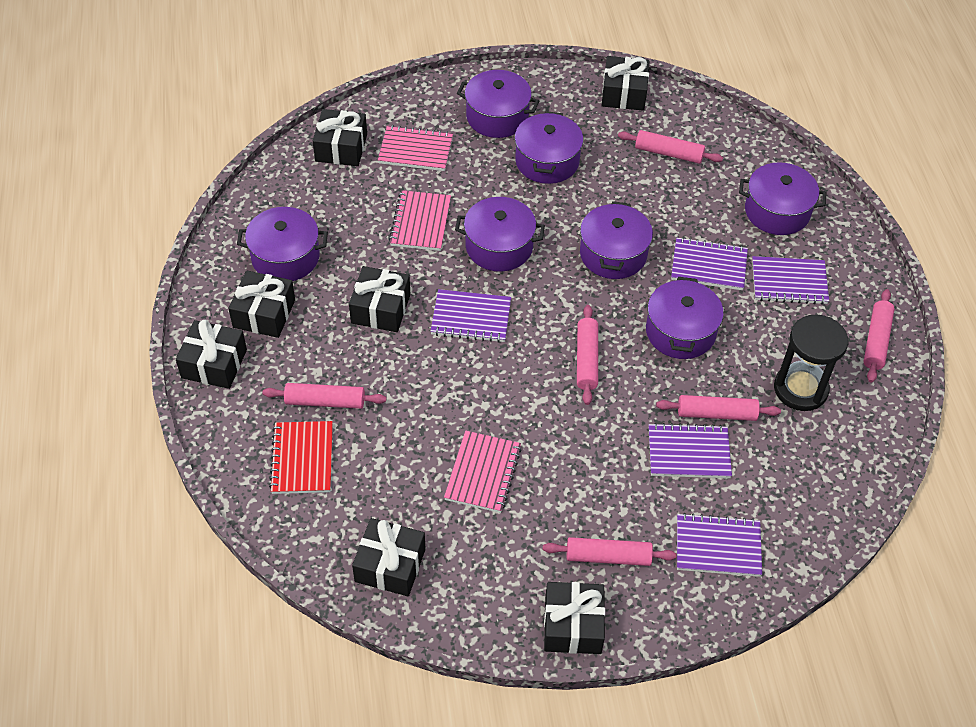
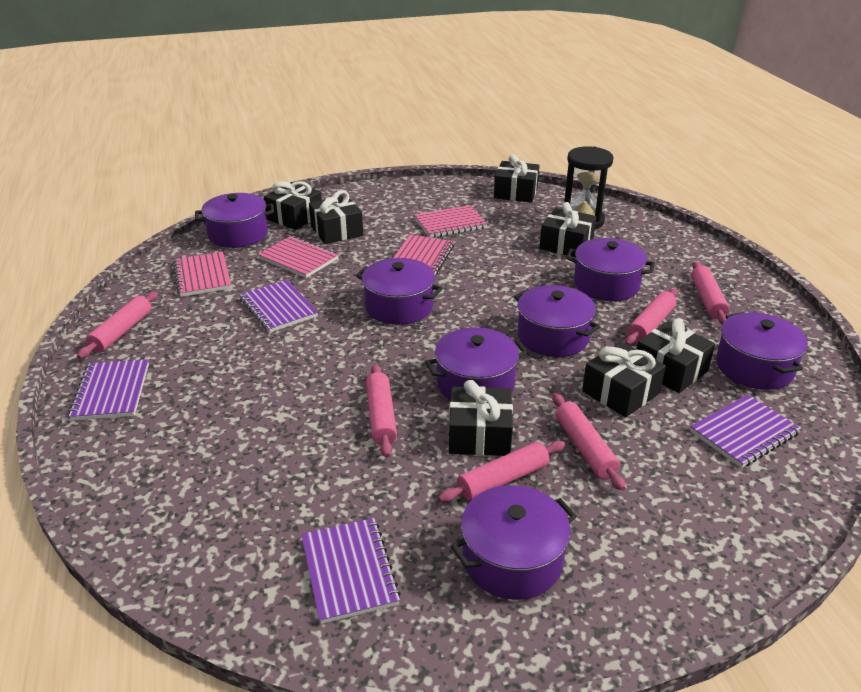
pink notebook: [378,125,453,171] [389,190,451,251] [444,430,522,513] = 3 -> [173,252,231,297] [258,236,339,278] [393,235,454,275] [415,205,488,238] = 4
purple notebook: [430,289,511,343] [649,423,732,478] [671,237,748,290] [677,513,762,577] [752,256,829,305] = 5 -> [68,359,149,421] [240,280,318,333] [301,518,401,624] [690,394,801,468] = 4
red notebook: [269,421,333,494] = 1 -> none = 0

